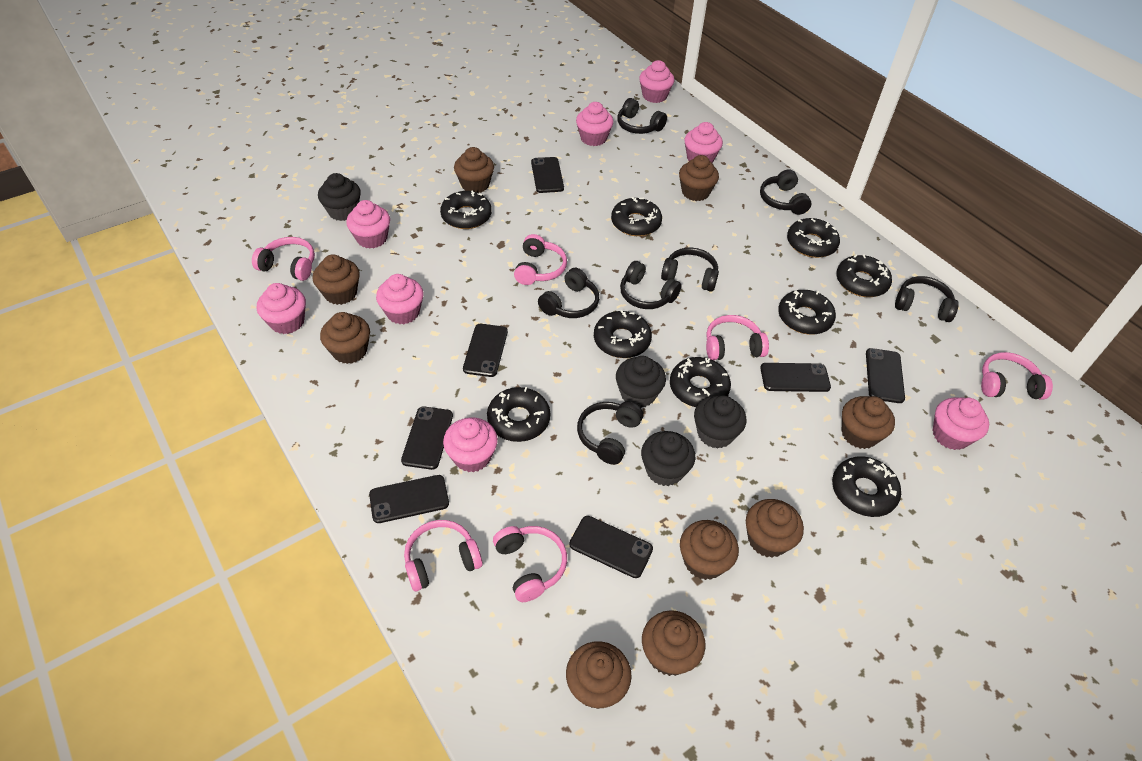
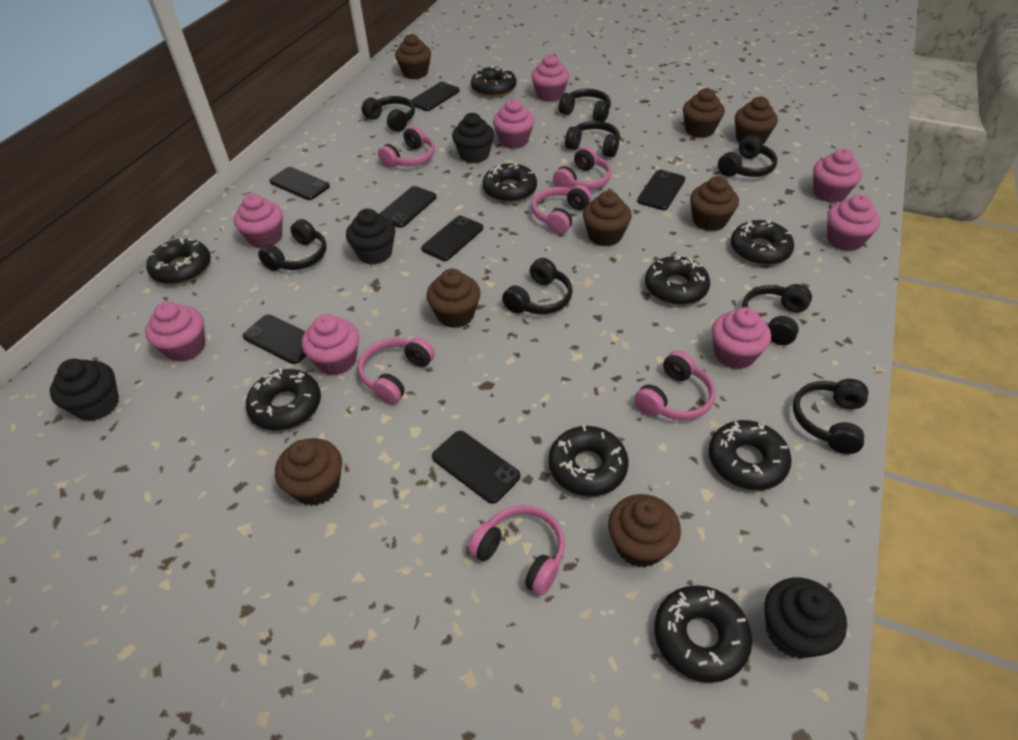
black headphones: [538,268,599,318] [577,402,643,465] [617,98,667,134] [620,261,682,309] [661,247,719,292] [760,169,811,215] [895,276,959,322] = 7 -> [258,219,327,271] [362,96,415,132] [502,258,573,314] [558,89,611,122] [565,121,620,158] [718,135,778,177] [742,284,812,345] [793,379,868,454] = 8
brown cupcake: [313,254,360,305] [320,312,370,364] [454,147,494,193] [566,641,632,709] [642,610,706,676] [679,155,719,201] [680,520,739,580] [746,499,804,558] [842,396,895,449] = 9 -> [275,438,342,506] [395,34,431,79] [427,269,481,328] [583,191,632,246] [608,494,681,567] [683,88,725,138] [690,176,739,231] [735,96,778,144] = 8

